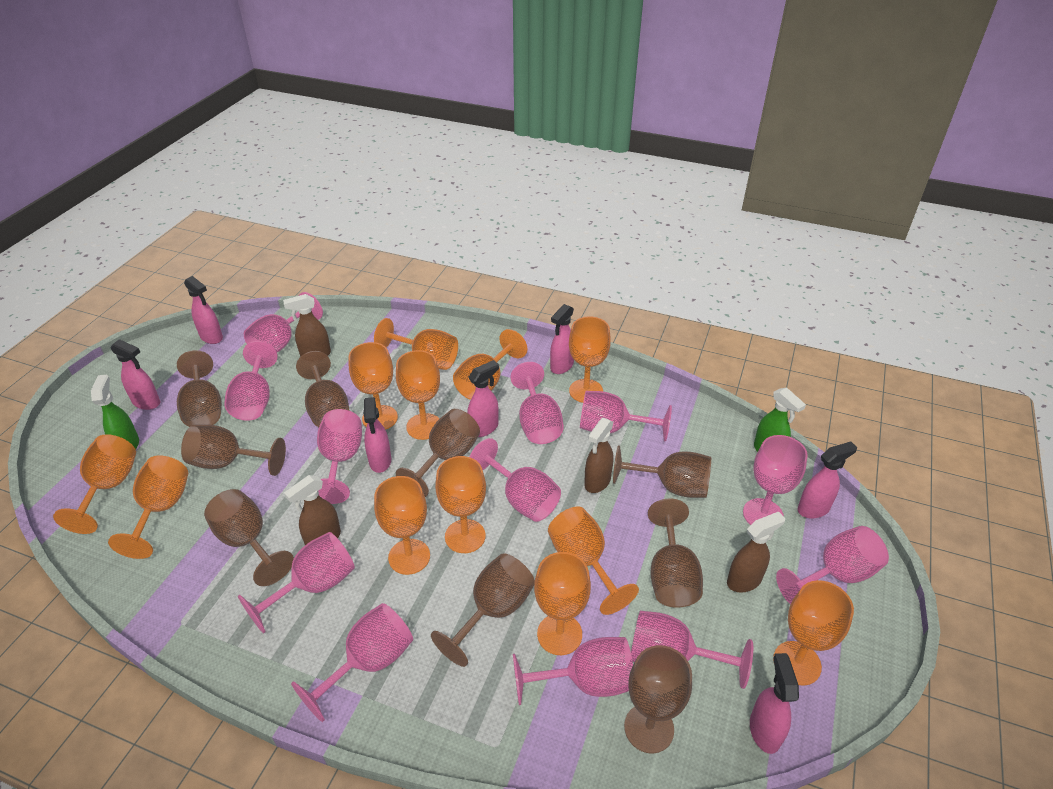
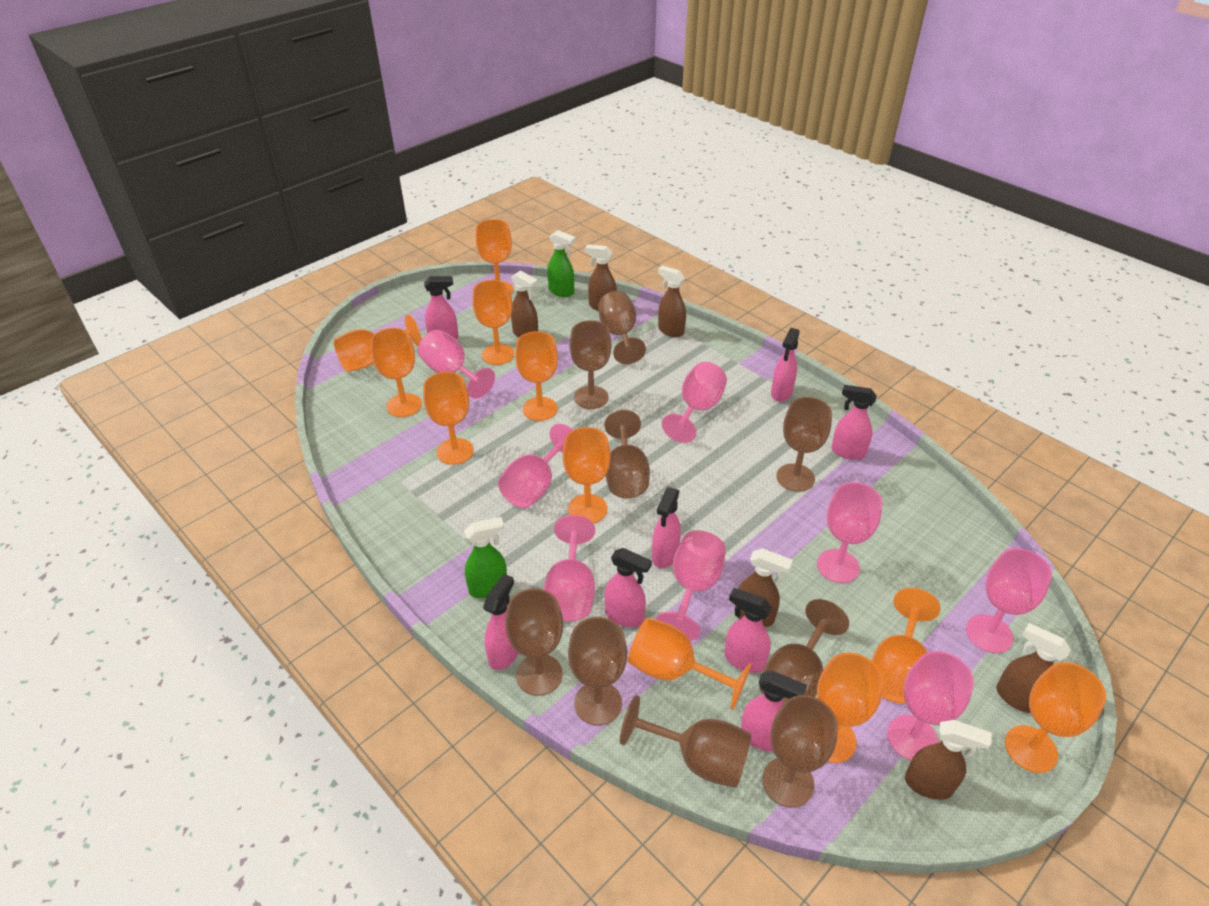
brown spray bottle: [283,294,331,357] [284,475,341,545] [584,418,614,493] [727,511,785,592] = 4 -> [511,270,538,337] [585,244,617,311] [658,265,686,337] [734,548,793,627] [905,720,992,800] [996,623,1071,713] = 6
orange goblet: [53,434,136,534] [108,455,188,559] [348,342,398,430] [374,318,458,370] [374,476,430,575] [396,350,440,440] [435,456,486,553] [453,329,527,400] [534,552,591,655] [548,506,639,615] [569,316,611,403] [773,580,854,686] = 12 -> [334,315,421,372] [371,328,422,417] [423,372,474,465] [473,280,514,365] [475,219,514,294] [515,331,558,421] [563,427,611,523] [628,618,751,710] [817,652,884,763] [872,588,941,704] [1005,662,1106,773] = 11
pink goblet: [224,341,278,421] [238,532,355,633] [244,292,323,352] [291,603,413,722] [317,409,362,504] [469,438,561,522] [510,362,564,444] [513,637,633,705] [580,391,672,442] [631,611,753,689] [743,435,808,525] [776,526,889,605] = 12 -> [418,330,495,399] [498,424,573,508] [544,515,595,621] [656,530,726,641] [662,362,727,443] [817,482,883,583] [887,651,974,760] [966,548,1052,653] = 8
pink spray bottle: [110,339,160,410] [184,276,223,344] [363,397,391,473] [467,360,499,437] [550,304,574,374] [750,653,799,754] [797,441,857,519] = 7 -> [424,276,458,339] [483,574,519,670] [605,548,652,627] [652,487,681,568] [724,588,772,673] [741,671,807,751] [771,328,800,402] [831,385,877,460] = 8

